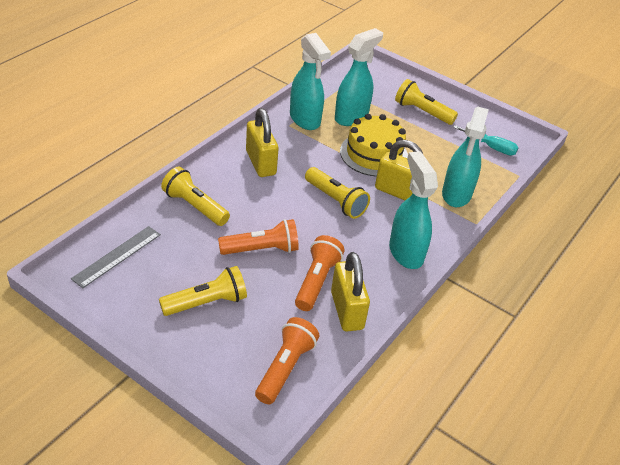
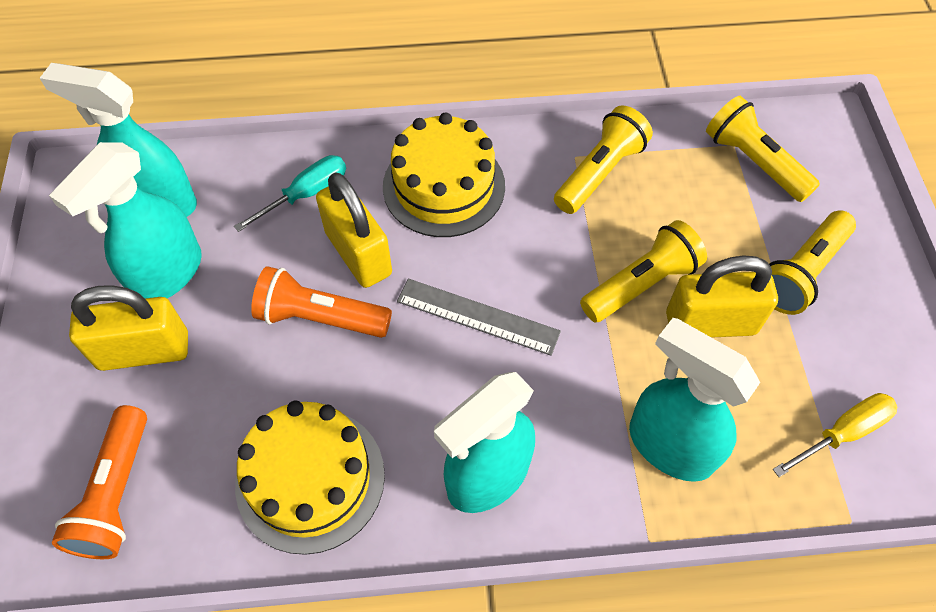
orange flashlight: [218,219,299,255] [255,317,319,404] [295,235,344,311] = 3 -> [52,405,147,559] [251,266,392,338] = 2
yellow cake: [340,114,408,177] = 1 -> [235,401,385,555] [383,113,505,237] = 2
yellow screwdriver: none = 0 -> [773,393,897,477] = 1

